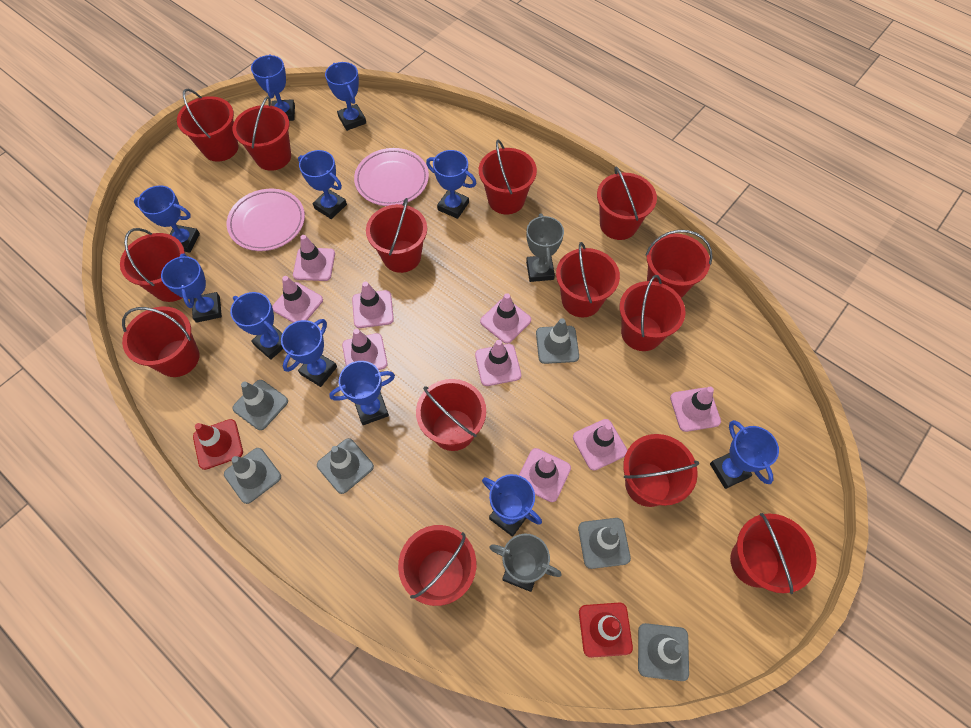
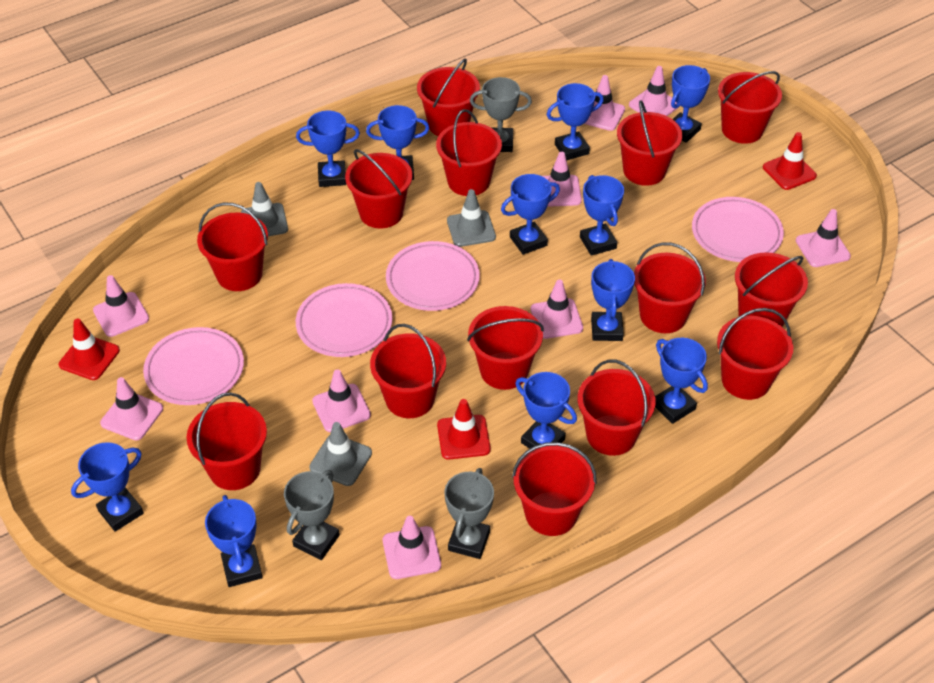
grey traffic cone: [224,448,281,504] [232,380,288,430] [317,438,374,494] [536,318,579,364] [578,518,631,569] [638,623,689,681] = 6 -> [241,182,288,236] [309,422,372,486] [447,189,496,247] = 3
grey trophy: [489,534,562,592] [526,214,564,282] = 2 -> [284,470,340,560] [444,468,494,559] [470,77,532,152] = 3
pink plate: [227,189,305,251] [354,148,429,206] = 2 -> [143,327,244,405] [296,283,392,357] [386,241,480,311] [692,197,784,262] = 4
red traffic cone: [193,419,243,470] [579,603,633,658] = 2 -> [59,319,120,380] [437,399,491,460] [763,132,817,190] = 3

